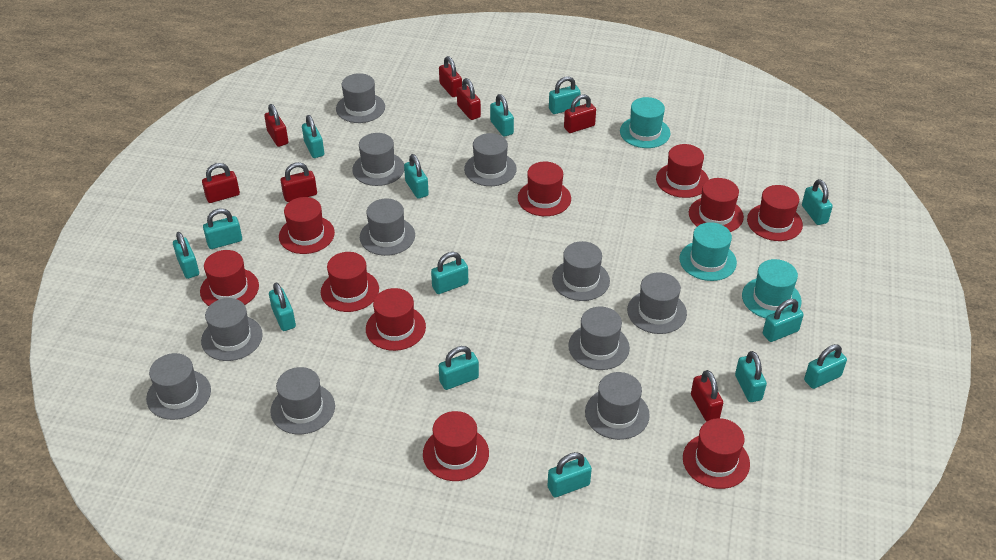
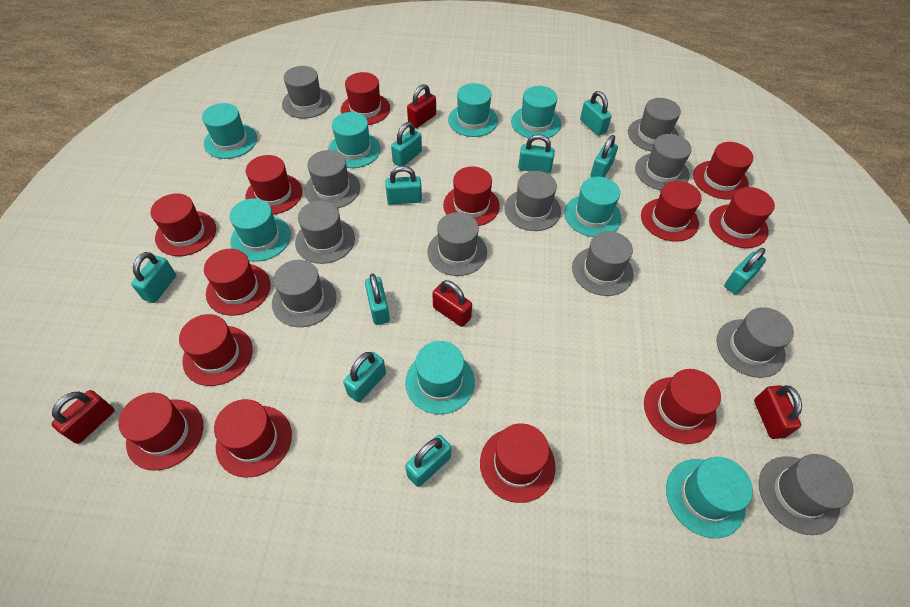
red hat: [200,250,259,306] [279,197,335,254] [321,252,379,312] [366,288,426,351] [423,411,489,481] [518,162,571,216] [656,144,709,198] [683,418,750,489] [689,178,744,232] [747,185,803,241] = 10 -> [118,393,203,471] [151,193,216,256] [179,314,253,386] [204,249,271,316] [214,399,292,477] [245,155,302,214] [341,72,390,125] [443,166,500,226] [480,423,556,503] [641,181,702,242] [644,369,721,444] [693,142,753,199] [709,187,775,248] = 13
red padlock: [202,163,240,203] [264,104,288,147] [281,162,317,202] [439,56,462,97] [457,78,481,120] [564,94,596,133] [691,370,723,422] = 7 -> [51,390,115,444] [407,84,436,128] [432,280,472,327] [754,385,802,439] = 4
turquoise hat: [620,97,671,148] [680,222,737,281] [742,259,802,318] = 3 -> [202,103,257,159] [230,198,291,262] [328,112,381,168] [405,341,475,414] [448,83,498,137] [511,86,561,138] [564,177,622,237] [666,457,753,538] = 8
turquoise padlock: [173,232,199,279] [203,208,242,249] [269,282,296,331] [302,115,324,158] [404,154,429,199] [431,252,468,294] [439,346,479,390] [490,94,514,137] [547,452,592,497] [549,76,581,114] [735,351,767,402] [763,299,804,342] [802,179,833,225] [804,344,847,389] = 14 -> [131,252,176,303] [343,352,386,402] [365,274,390,325] [385,166,422,205] [391,122,422,166] [405,435,451,487] [518,134,555,174] [580,91,612,136] [590,135,618,177] [724,248,766,294] = 10

